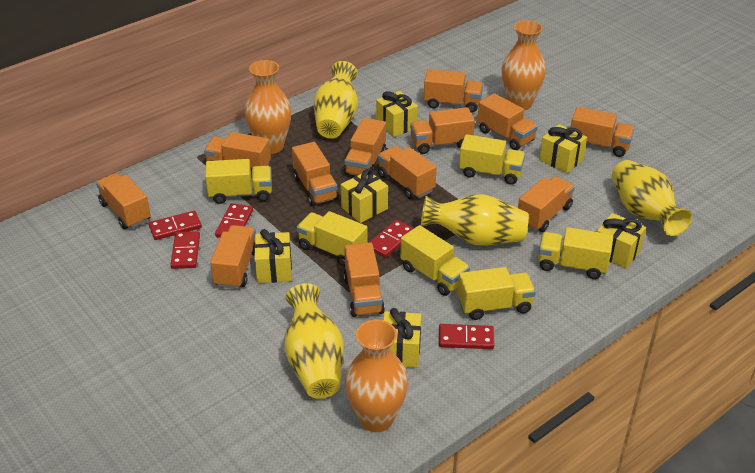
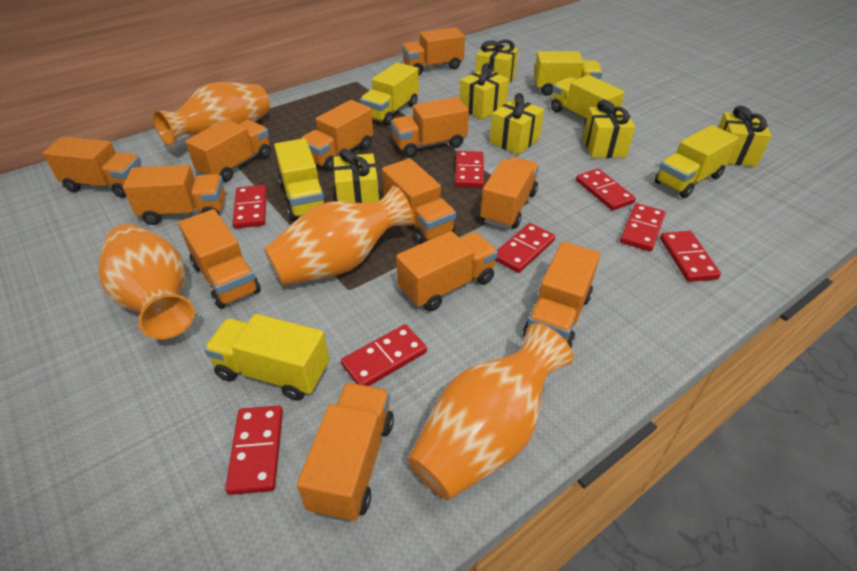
orange vase: [245,60,291,154] [345,320,408,432] [502,20,546,110] = 3 -> [98,224,195,339] [153,82,270,146] [264,186,414,285] [408,323,573,500] = 4
red domino: [149,211,202,240] [170,231,200,269] [215,203,253,238] [369,220,414,258] [439,324,494,349] = 5 -> [225,406,283,495] [232,185,267,228] [341,325,427,386] [455,151,484,188] [495,223,555,273] [576,169,636,210] [620,203,666,252] [660,231,721,282] = 8
yellow vase: [284,283,344,398] [314,61,358,139] [421,194,529,246] [612,160,692,236] = 4 -> none = 0

